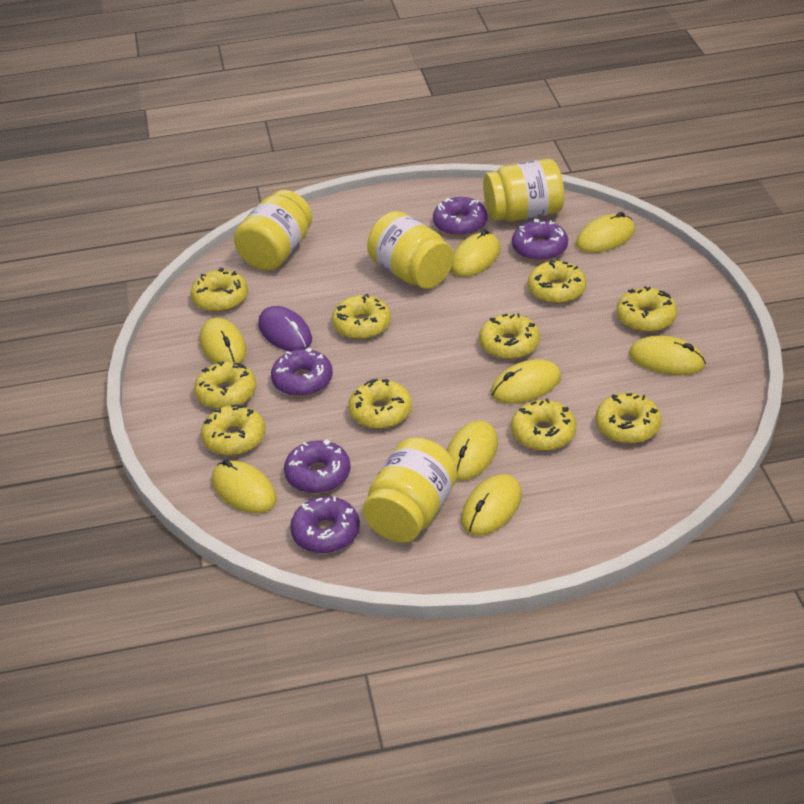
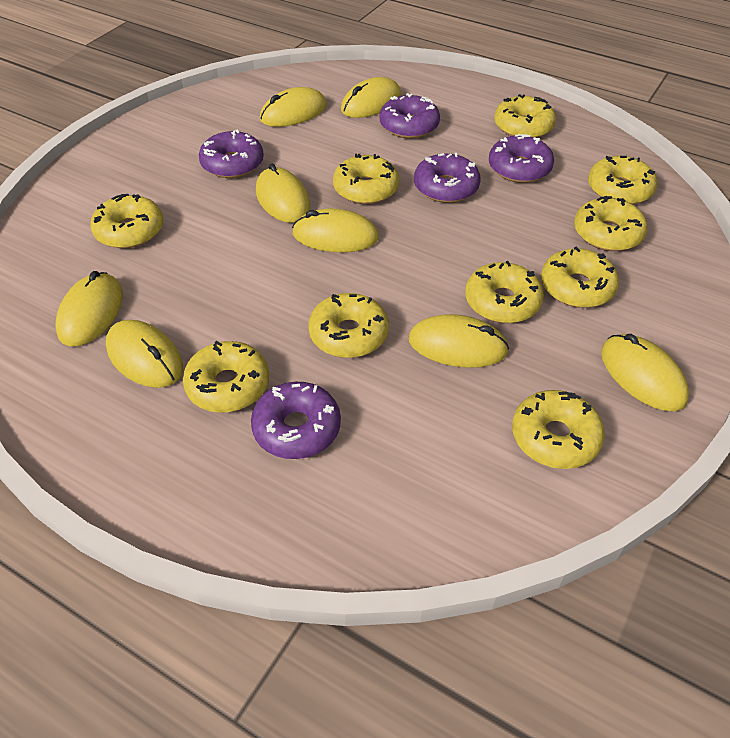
purple mouse: [258,306,312,351] = 1 -> none = 0
yellow jar: [234,190,312,271] [363,437,457,543] [367,211,454,289] [483,159,564,221] = 4 -> none = 0

